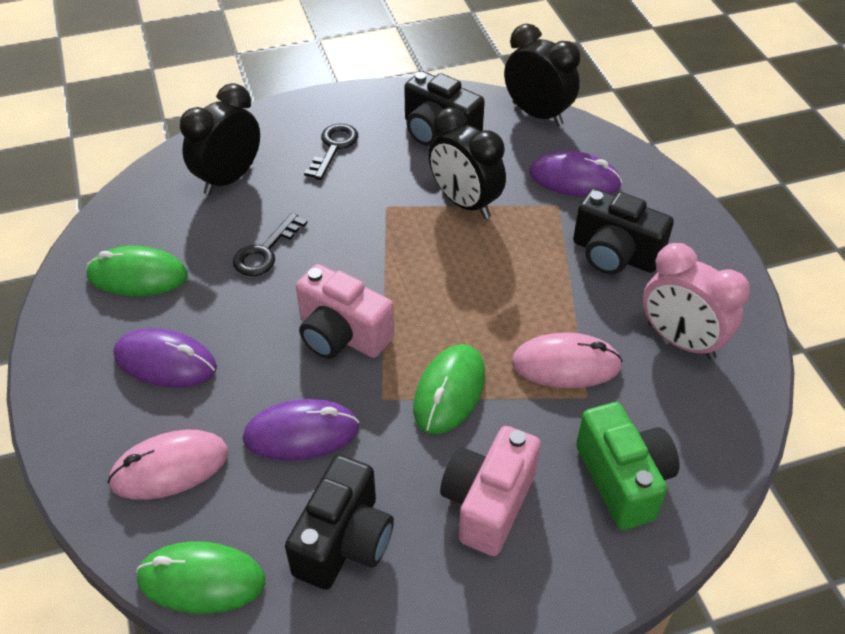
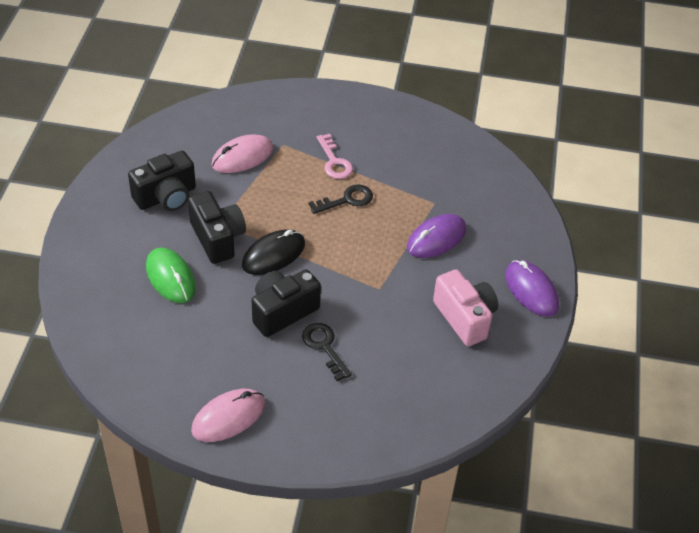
black clock: [180,83,260,195] [429,107,506,219] [504,24,580,126] = 3 -> none = 0
black mouse: none = 0 -> [242,230,305,275] = 1
green camera: [576,402,679,530] = 1 -> none = 0
green mouse: [86,246,188,296] [136,541,265,614] [413,344,485,434] = 3 -> [146,247,196,303] = 1
pink camera: [296,264,394,359] [440,426,541,556] = 2 -> [433,269,498,346] = 1
pink clock: [643,243,750,360] = 1 -> none = 0
pink key: none = 0 -> [317,134,353,179] = 1
purple mouse: [113,328,217,388] [243,399,359,461] [529,151,622,197] = 3 -> [407,214,466,258] [505,260,559,317] = 2

